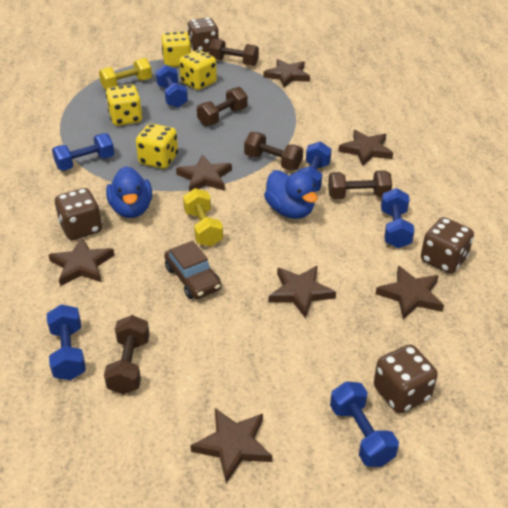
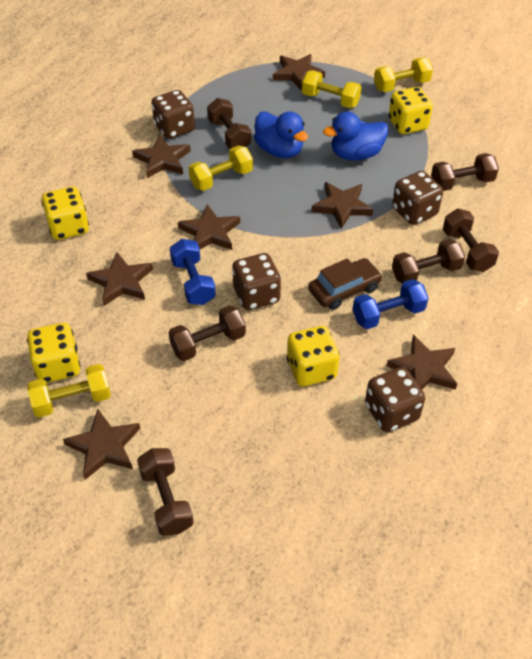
blue dumbbell: [47,304,86,380] [52,133,115,171] [156,65,188,108] [297,141,332,192] [330,381,399,467] [381,188,415,248] = 6 -> [170,239,216,305] [353,279,428,329] = 2
brown dumbbell: [104,315,150,394] [197,87,248,126] [209,39,259,66] [244,132,303,170] [328,170,392,199] = 5 -> [137,448,194,536] [169,305,246,361] [207,98,251,149] [392,239,465,284] [431,153,499,191] [443,209,499,272] = 6
yellow dumbbell: [99,58,152,90] [183,188,223,247] = 2 -> [27,364,111,418] [189,146,253,191] [302,70,362,108] [374,57,433,92] = 4

